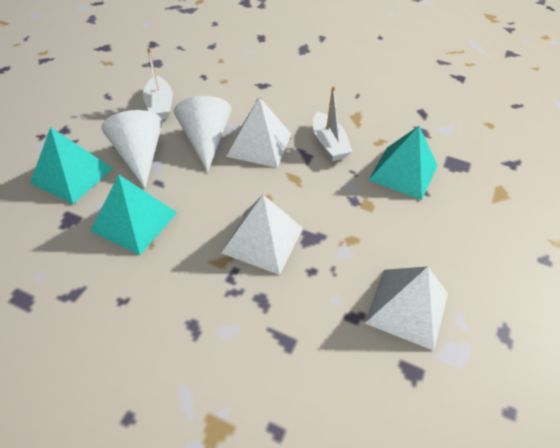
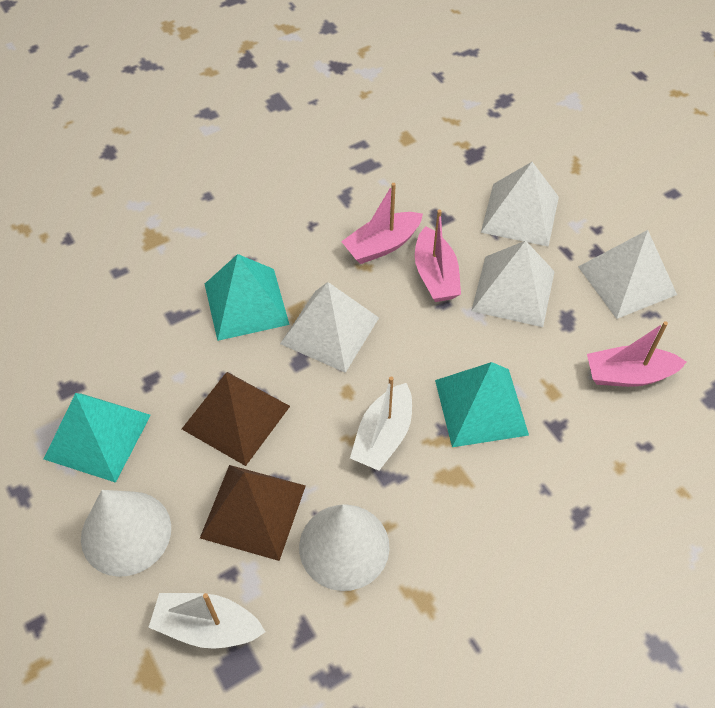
brown pyramid: none = 0 -> [182,372,290,466] [200,465,306,561] = 2
pink boat: none = 0 -> [341,183,423,264] [415,210,461,302] [587,321,687,387] = 3
white pyramid: [221,195,303,275] [226,97,291,168] [365,266,448,351] = 3 -> [280,282,379,373] [471,241,555,327] [481,162,559,247] [578,230,677,319] = 4

